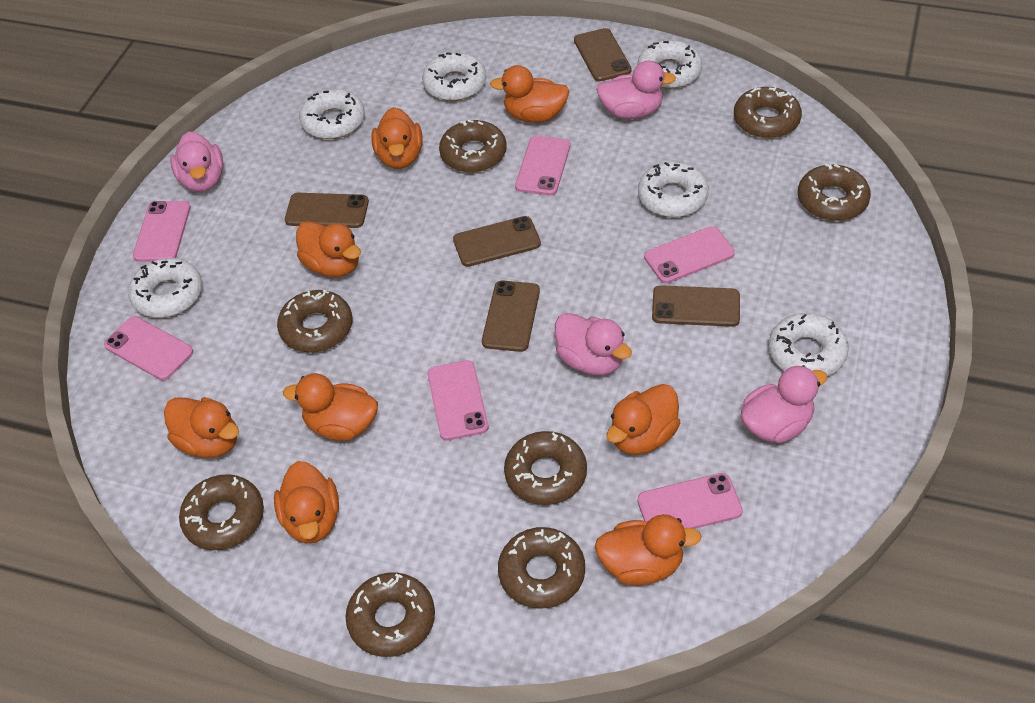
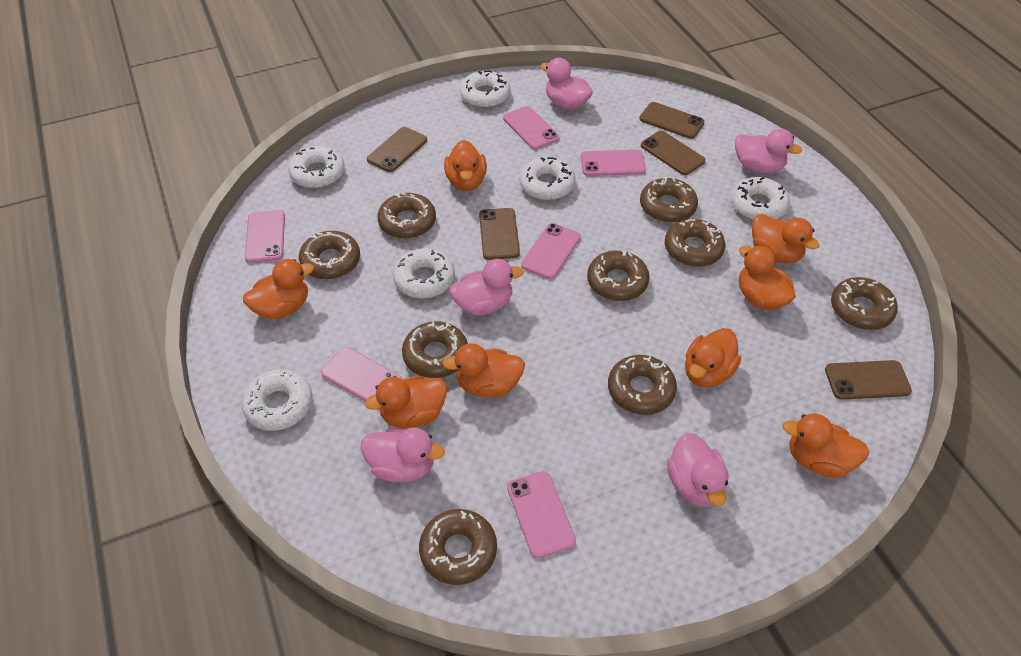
brown donut: [179,474,264,550] [277,290,352,353] [345,573,435,657] [439,120,507,173] [498,527,585,609] [504,431,587,505] [734,87,802,138] [798,164,871,221] = 8 -> [299,231,360,279] [377,193,436,239] [402,321,468,378] [419,509,497,585] [587,250,650,301] [608,355,677,415] [640,177,698,223] [665,219,725,267] [831,277,898,330] = 9
pink duck: [170,131,224,192] [555,313,632,375] [596,61,676,119] [741,365,827,443] = 4 -> [361,428,445,482] [449,259,524,315] [540,58,593,110] [667,433,729,507] [735,129,802,174] = 5

